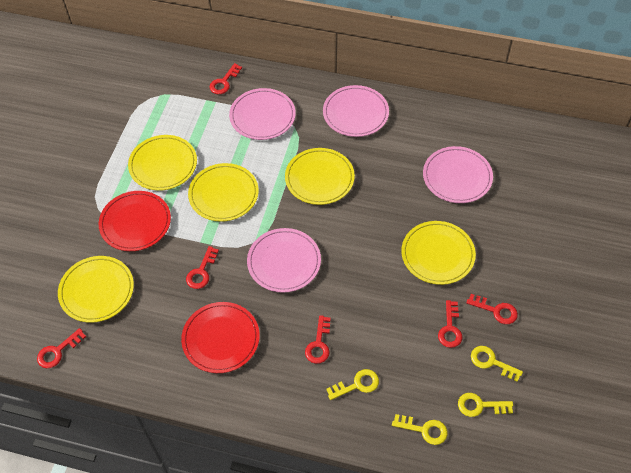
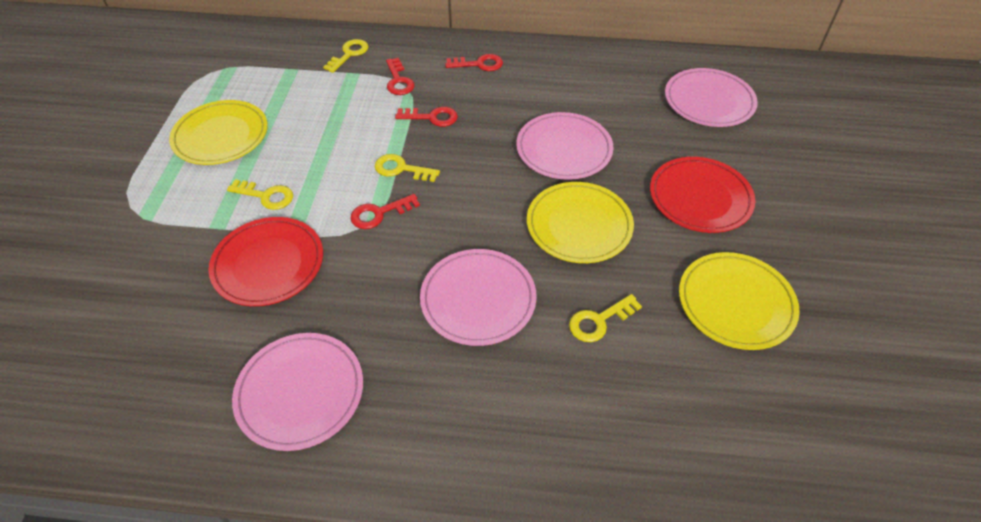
red key: [37,328,86,368] [186,246,219,289] [210,63,242,94] [305,315,331,364] [438,300,462,348] [466,294,518,324] = 6 -> [350,194,420,229] [386,58,414,95] [395,107,458,127] [445,54,503,71] = 4
yellow plate: [58,256,134,323] [128,135,197,191] [188,163,259,222] [285,148,355,205] [401,221,476,285] = 5 -> [169,100,268,165] [527,182,634,263] [679,252,800,350] = 3

